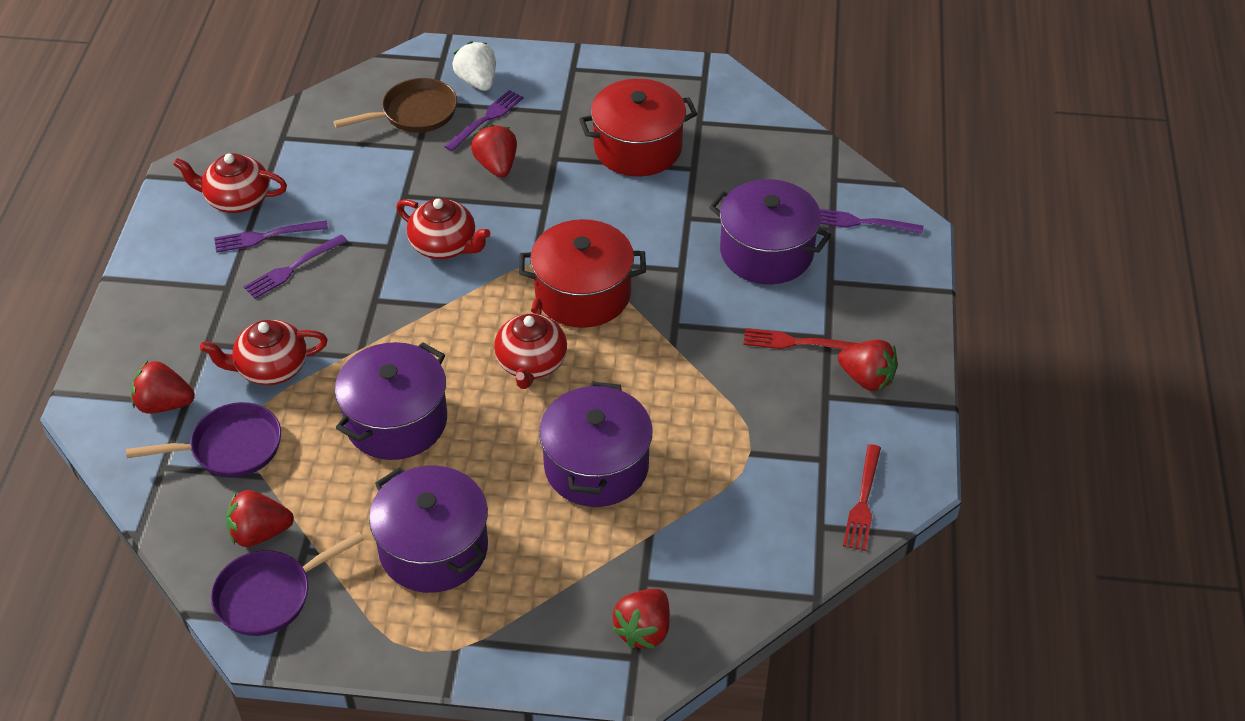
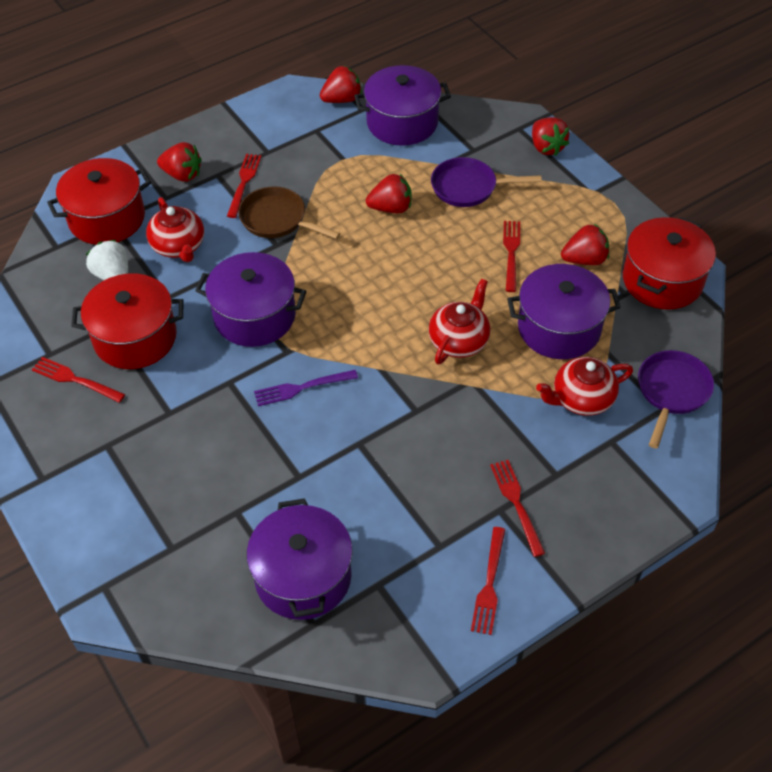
purple fork: [214,220,328,253] [243,234,347,299] [444,90,524,151] [820,209,923,234] = 4 -> [254,370,358,406] = 1
red fork: [743,328,858,350] [843,444,881,551] = 2 -> [32,357,125,403] [227,154,261,218] [471,527,505,635] [490,460,545,557] [503,221,520,292] = 5
red pot: [519,219,646,328] [579,79,697,176] = 2 -> [47,158,151,245] [71,274,184,369] [623,217,716,310] = 3
red teapot: [173,153,287,213] [200,320,327,385] [396,198,490,259] [494,298,567,389] = 4 -> [146,197,204,262] [429,279,490,364] [536,357,633,416] = 3

